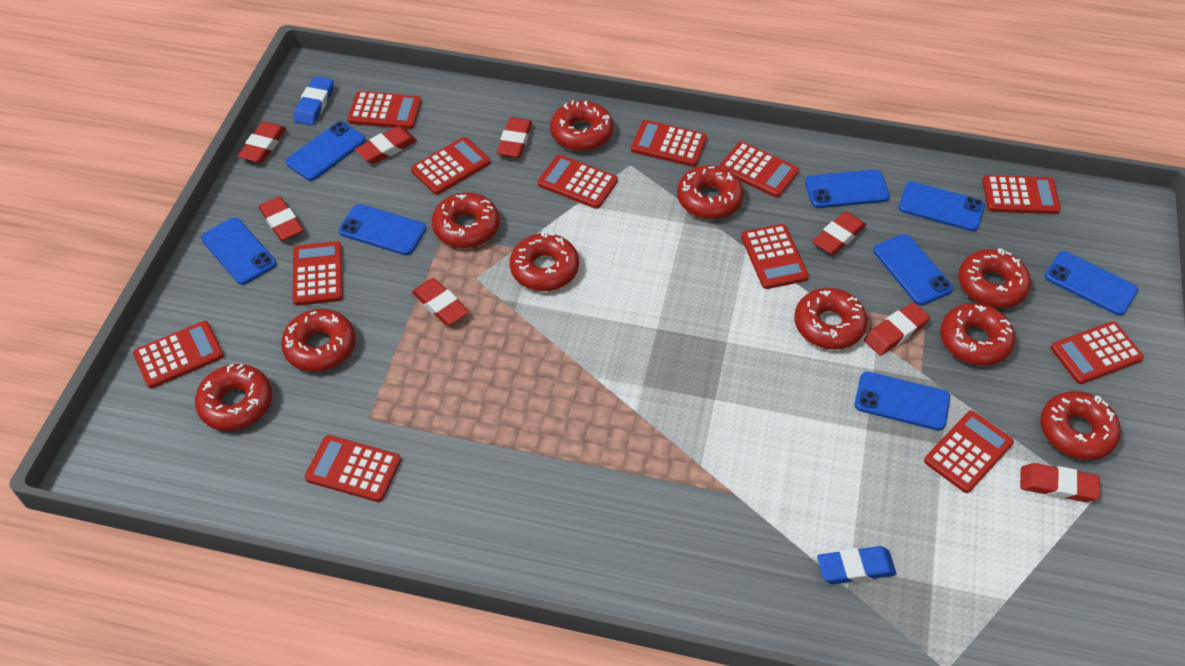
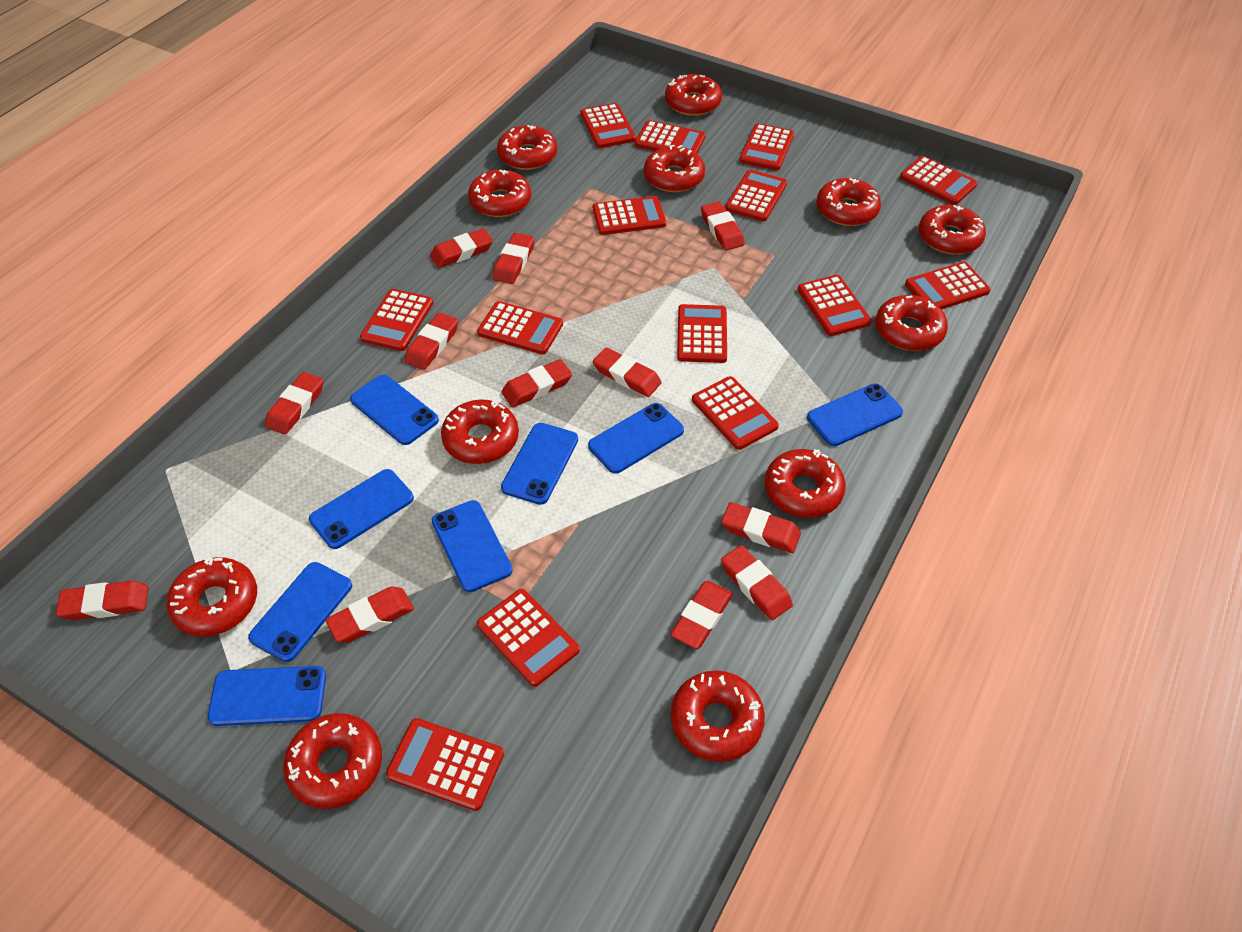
blue eraser: [294,76,334,125] [817,546,897,584] = 2 -> none = 0
red calculator: [133,321,224,389] [293,241,343,306] [305,435,401,502] [348,91,421,129] [411,137,490,195] [538,155,618,209] [631,120,707,167] [719,142,799,198] [741,224,809,289] [924,411,1014,493] [982,175,1061,214] [1050,321,1144,384] = 12 -> [360,289,433,351] [386,718,504,811] [477,301,563,354] [477,589,580,687] [580,103,636,148] [593,196,666,235] [635,120,706,153] [677,304,727,363] [692,376,779,450] [725,170,787,221] [739,123,794,170] [797,275,872,336] [900,156,977,205] [905,262,991,309] = 14
red donut: [195,364,272,431] [281,309,355,372] [432,192,500,248] [510,231,579,291] [550,100,613,151] [677,165,744,219] [794,288,867,349] [940,303,1015,366] [958,248,1031,308] [1041,391,1121,460] = 10 -> [166,556,257,637] [283,713,382,809] [441,400,519,464] [468,169,531,217] [497,125,557,170] [644,145,705,192] [665,74,722,116] [671,670,765,762] [765,449,846,518] [817,178,881,226] [875,295,948,351] [919,205,986,255] = 12
red eraser: [238,122,286,163] [259,196,303,241] [355,126,417,164] [412,278,469,326] [497,117,532,158] [812,211,866,255] [864,302,930,355] [1020,463,1100,502] = 8 -> [56,581,148,620] [265,372,323,434] [326,586,414,643] [405,312,458,370] [430,228,493,268] [492,233,535,284] [502,359,572,408] [593,347,662,397] [670,581,733,649] [701,202,745,250] [721,502,801,553] [721,545,793,620] = 12

